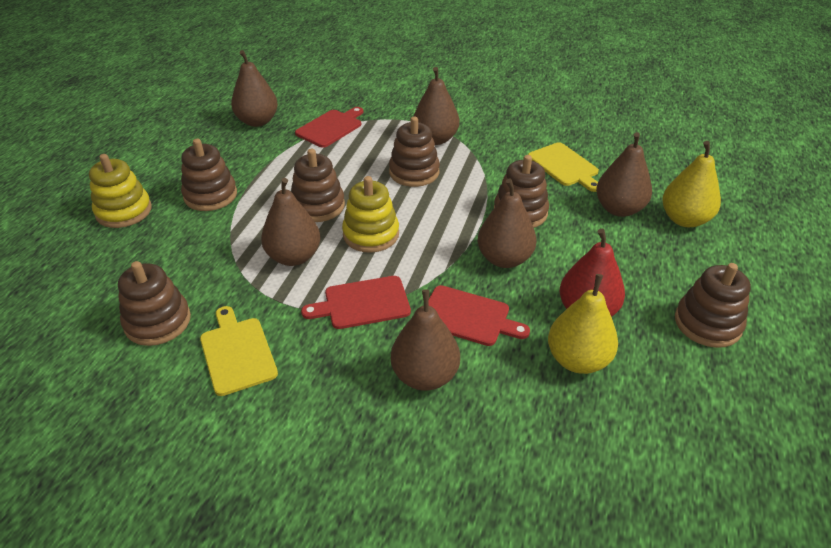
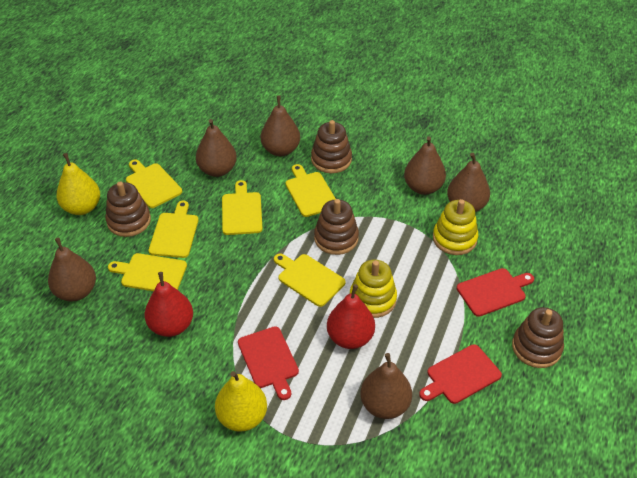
brown stacking toy: [118,261,191,346] [181,139,237,211] [291,149,345,222] [389,117,440,187] [494,155,549,228] [675,263,751,348] = 6 -> [105,182,151,237] [311,120,352,173] [314,199,359,255] [512,307,564,368] = 4
red pear: [560,229,625,317] = 1 -> [145,272,193,337] [327,284,375,349] = 2
yellow cutting board: [200,306,278,396] [528,142,599,192] = 2 -> [108,253,187,291] [126,160,182,208] [149,201,199,258] [222,180,263,235] [274,253,346,307] [286,164,336,217] = 6

